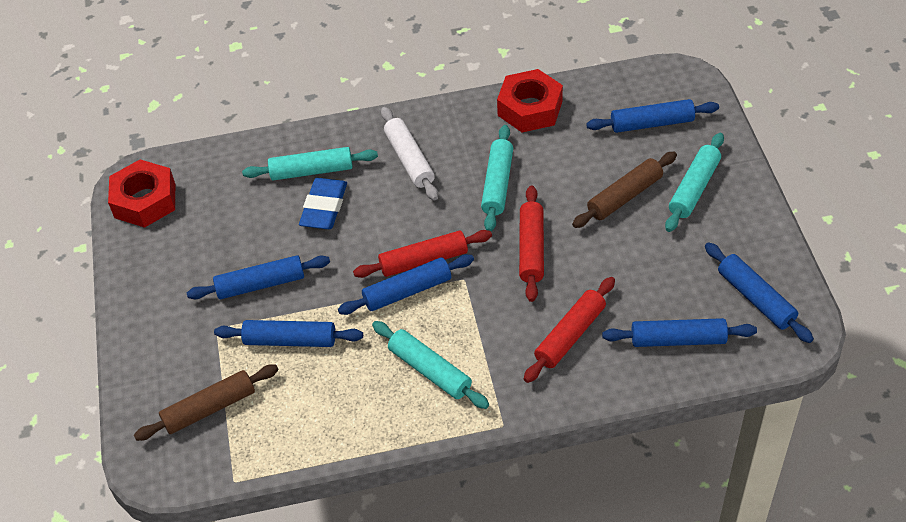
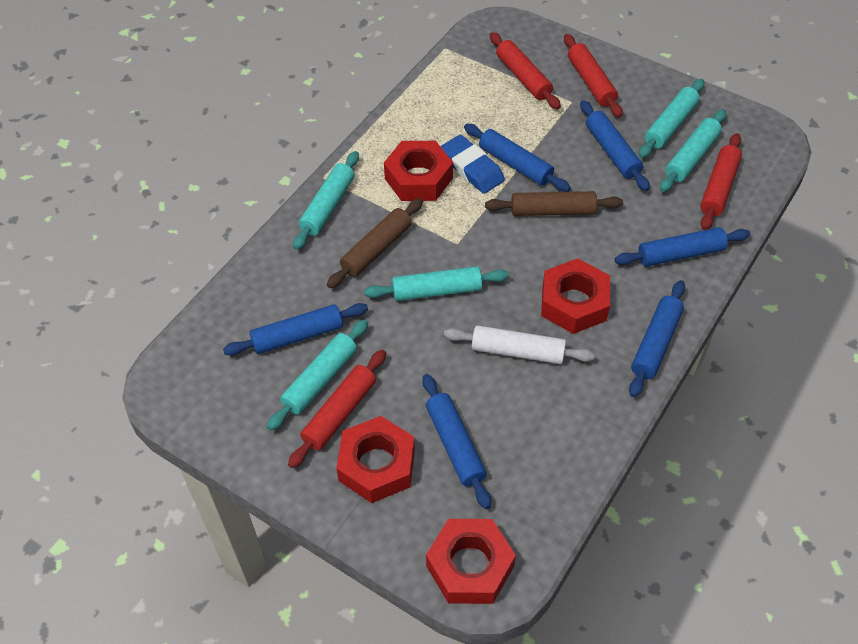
red nut: [108,159,175,228] [497,69,563,132] = 2 -> [336,416,415,503] [384,141,453,201] [426,519,516,604] [541,258,610,334] = 4
red rolling pin: [353,230,492,278] [519,185,544,302] [524,277,615,383] = 3 -> [288,350,386,468] [490,32,561,109] [564,34,623,118] [700,133,742,230] = 4
turquoise rolling pin: [242,147,378,181] [372,321,489,409] [481,125,513,231] [665,133,724,232] = 4 -> [267,319,368,431] [293,151,359,250] [365,266,509,301] [639,79,704,158] [660,109,726,192] = 5

